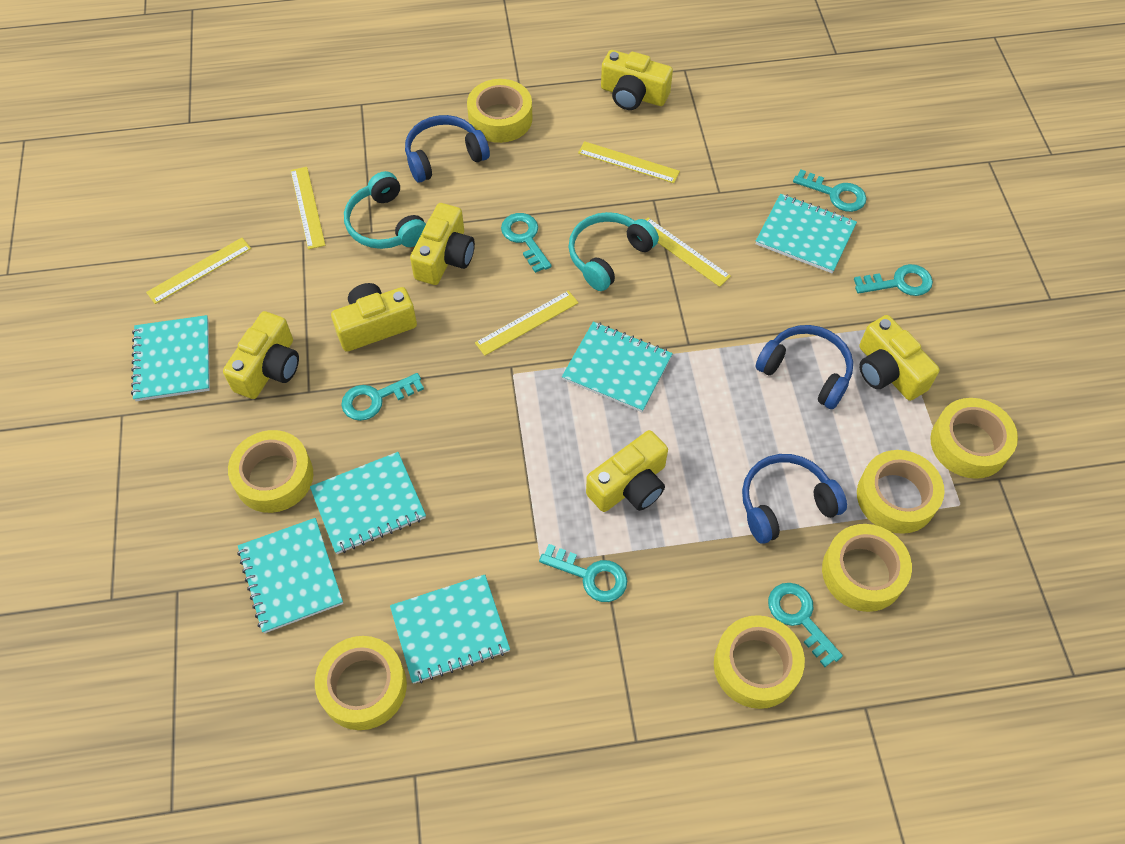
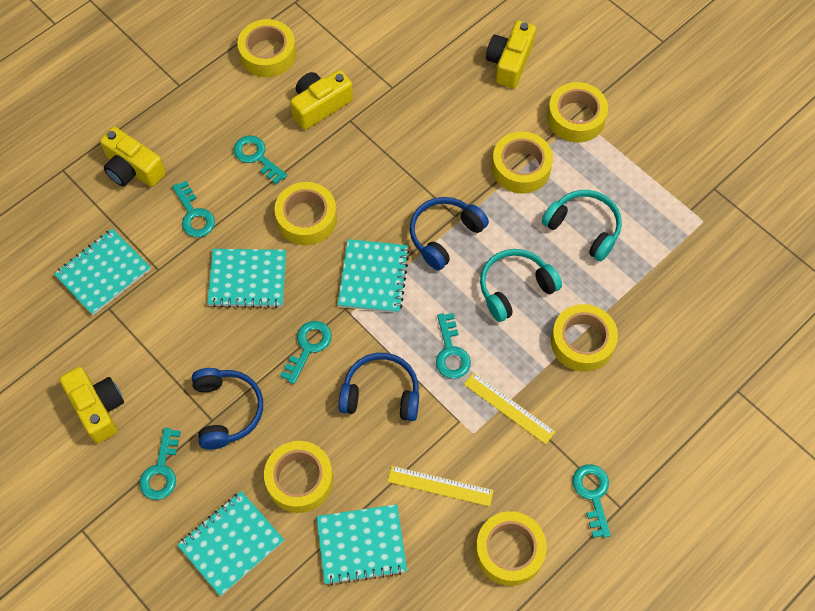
turquoise notebook: [131,315,210,401] [237,518,343,633] [310,452,426,554] [390,575,510,684] [562,322,673,412] [756,194,857,273] = 6 -> [54,228,151,315] [177,491,284,596] [207,249,286,308] [316,504,407,585] [338,239,410,313] = 5
yellow camera: [223,311,299,399] [331,283,417,352] [410,203,475,285] [586,430,668,512] [601,50,673,110] [859,315,940,401] = 6 -> [59,367,124,443] [100,127,166,187] [290,70,353,130] [486,21,536,88] = 4
yellow ruler: [146,238,251,304] [290,167,325,249] [475,291,579,356] [578,141,680,183] [646,218,731,287] = 5 -> [387,466,494,507] [464,372,555,444] = 2

